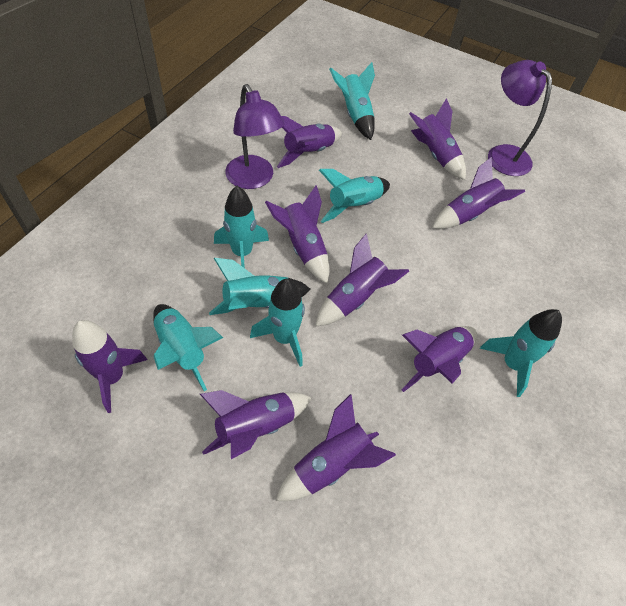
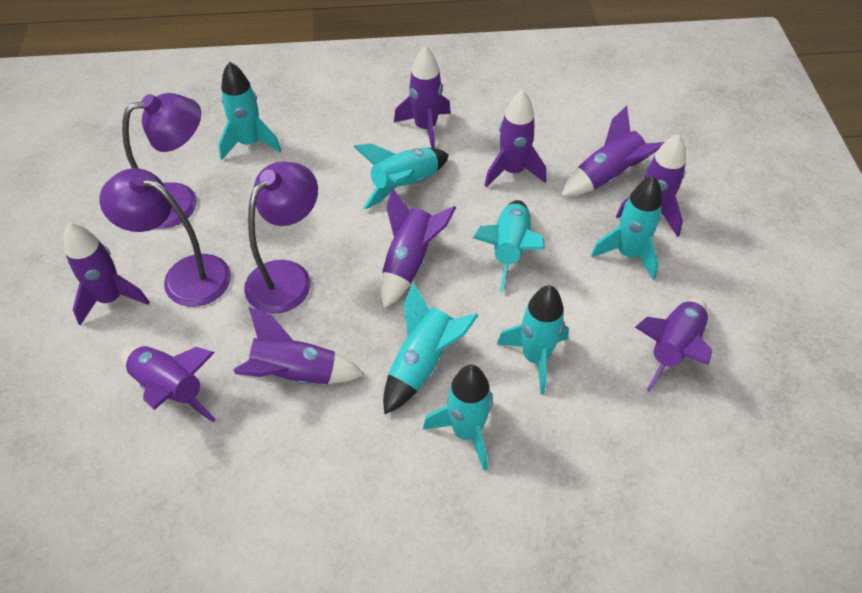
purple lamp: [225,84,285,189] [488,60,552,176] = 2 -> [100,168,231,307] [122,93,201,229] [244,162,318,313] = 3

